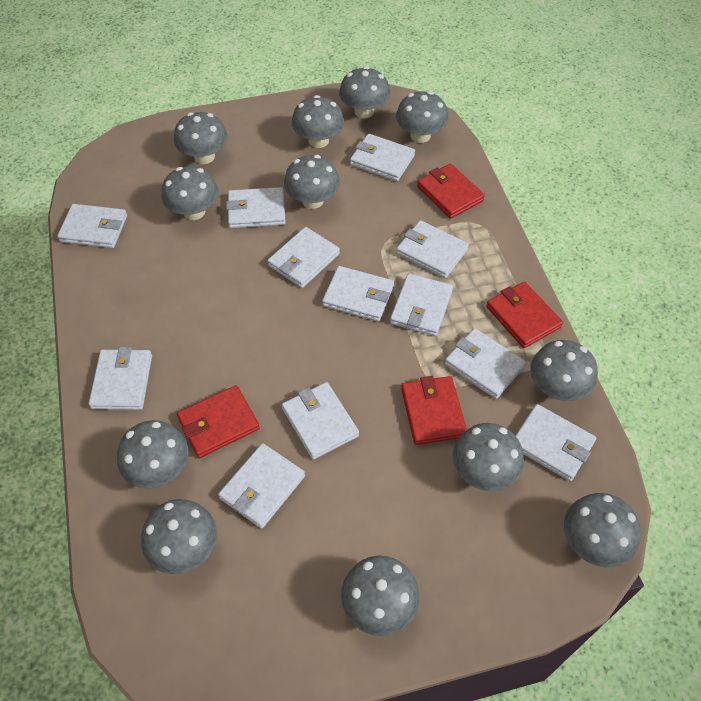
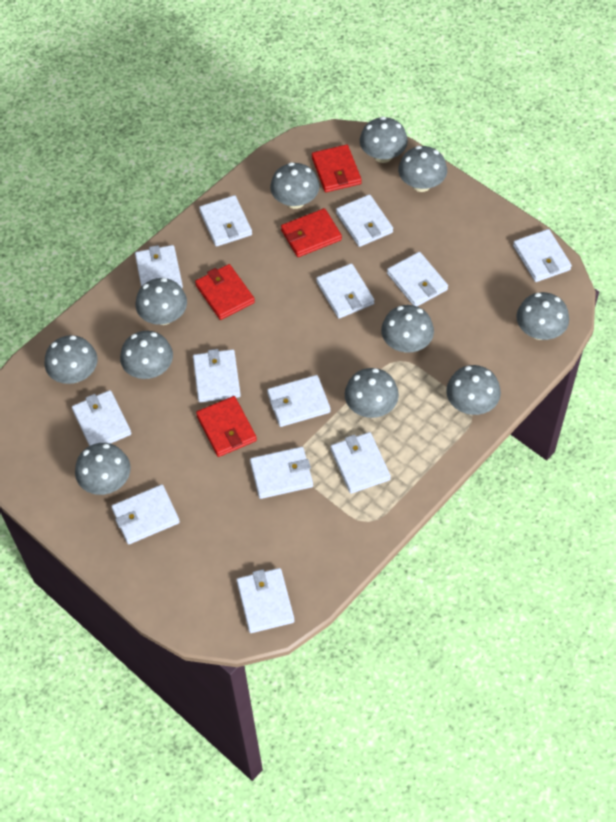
grey mushroom: [117,420,189,488] [141,499,217,574] [161,166,218,220] [174,112,228,164] [284,155,340,209] [292,95,344,148] [339,66,390,118] [341,556,419,636] [396,91,448,143] [453,423,524,491] [530,340,598,401] [564,493,641,567] = 12 -> [45,335,97,384] [75,443,131,495] [120,331,173,379] [136,278,187,325] [270,162,319,209] [345,368,399,418] [360,117,408,163] [381,305,434,353] [398,146,447,192] [446,365,501,415] [516,292,569,340] = 11
white wallet: [57,204,127,248] [89,347,152,410] [218,443,305,529] [226,187,286,228] [268,227,340,288] [282,382,359,459] [322,266,394,322] [350,134,415,181] [390,273,453,336] [396,220,469,278] [445,328,526,399] [515,404,596,481] = 12 -> [72,390,131,446] [111,485,180,545] [135,245,183,288] [193,349,241,403] [199,195,252,247] [237,568,295,633] [250,447,313,499] [267,375,331,427] [316,263,375,318] [331,432,391,494] [336,194,393,247] [387,252,448,306] [513,229,572,282] = 13

